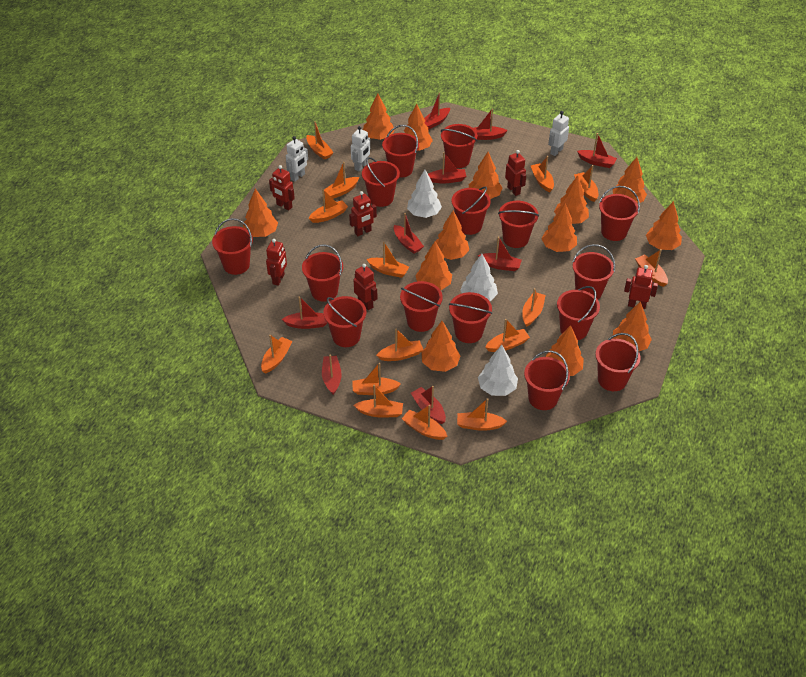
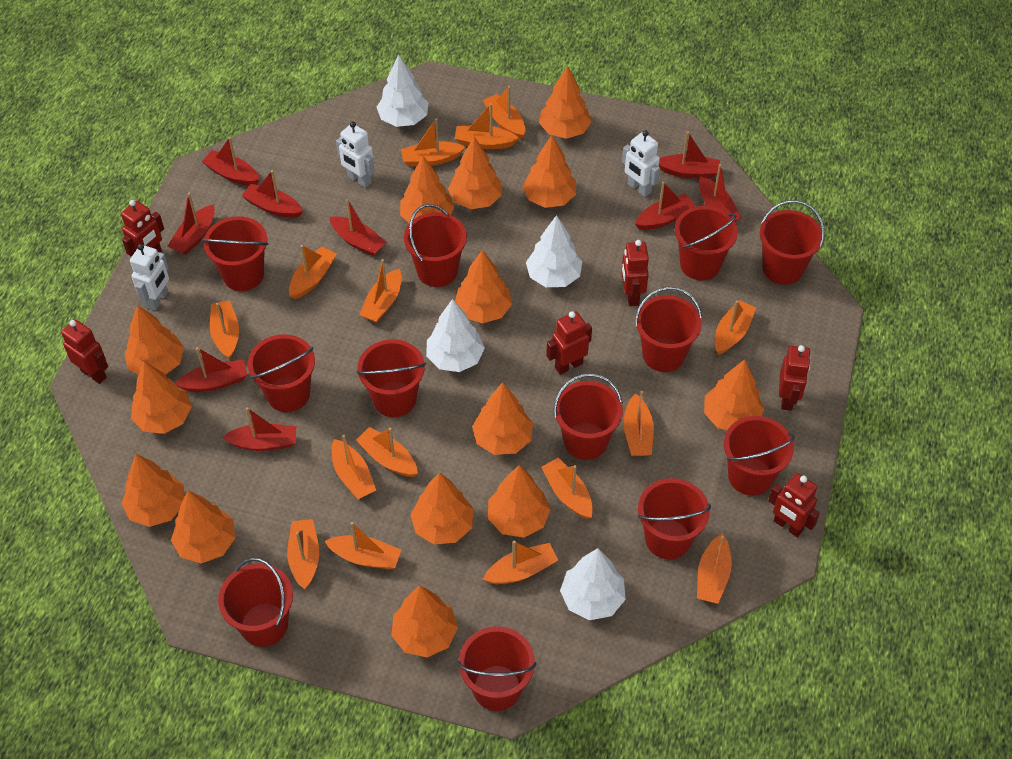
orange tree: [243,188,278,237] [363,93,395,140] [404,104,433,151] [415,241,452,290] [421,321,461,372] [436,211,469,260] [469,152,502,199] [541,203,577,252] [545,325,584,376] [554,176,589,224] [613,157,647,204] [613,301,652,351] [646,201,682,250] = 13 -> [121,454,184,527] [125,305,184,375] [131,361,192,434] [171,491,235,563] [391,586,458,658] [400,156,455,223] [410,472,474,545] [448,137,502,209] [455,250,512,323] [472,383,533,455] [488,465,551,538] [522,135,576,208] [539,66,592,139] [704,359,765,430] = 14
red bucket: [212,218,253,275] [302,244,343,302] [323,296,366,347] [362,157,400,207] [382,125,419,178] [400,281,443,332] [441,124,477,168] [449,292,492,343] [451,187,491,235] [498,201,539,248] [524,350,570,410] [557,286,600,340] [572,244,615,300] [595,333,640,391] [599,186,640,241] = 15 -> [202,216,268,291] [218,558,293,647] [248,334,315,412] [356,339,426,417] [404,204,467,287] [457,626,537,711] [554,373,623,460] [635,287,702,372] [637,478,711,560] [675,206,738,280] [724,416,795,496] [760,200,824,285] = 12
white tree: [407,170,442,218] [460,254,498,301] [478,345,518,396] = 3 -> [377,55,429,127] [426,299,485,372] [526,215,582,287] [560,548,626,620] = 4

